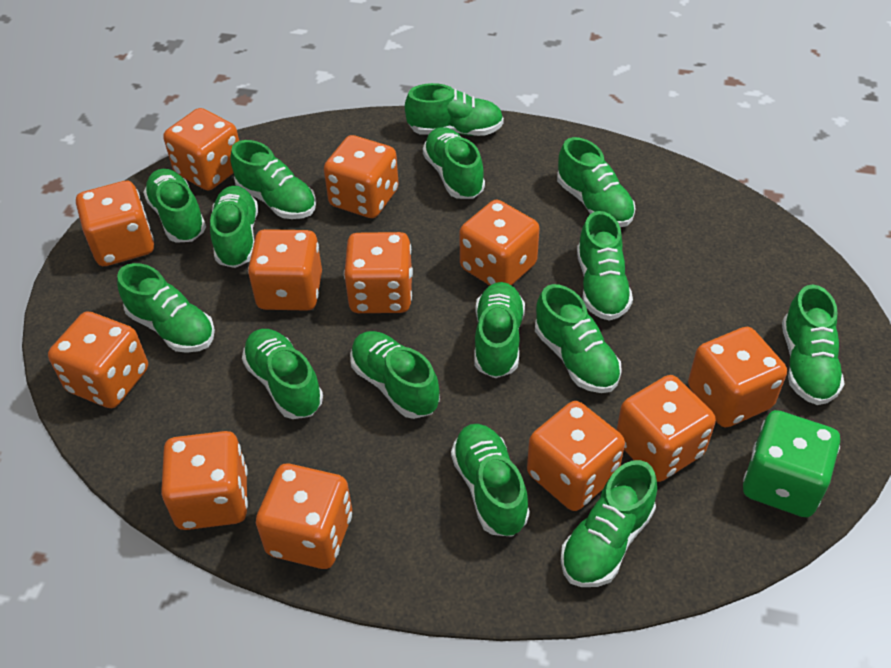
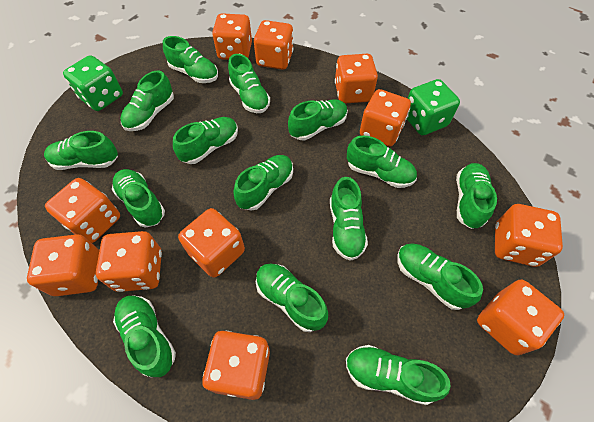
green dice: [743,410,840,517] = 1 -> [63,55,123,111] [407,79,460,136] = 2
orange dice: [48,311,148,408] [76,181,154,266] [161,431,248,530] [163,108,239,190] [248,229,322,311] [256,464,352,569] [324,135,399,218] [344,232,413,313] [459,200,539,286] [527,401,625,511] [617,375,716,482] [688,327,787,427] = 12 -> [27,234,99,296] [45,178,120,243] [96,231,162,292] [178,208,245,278] [202,331,270,400] [212,13,252,60] [254,20,293,70] [335,54,378,104] [360,89,411,147] [477,279,564,355] [495,204,563,267] = 11

